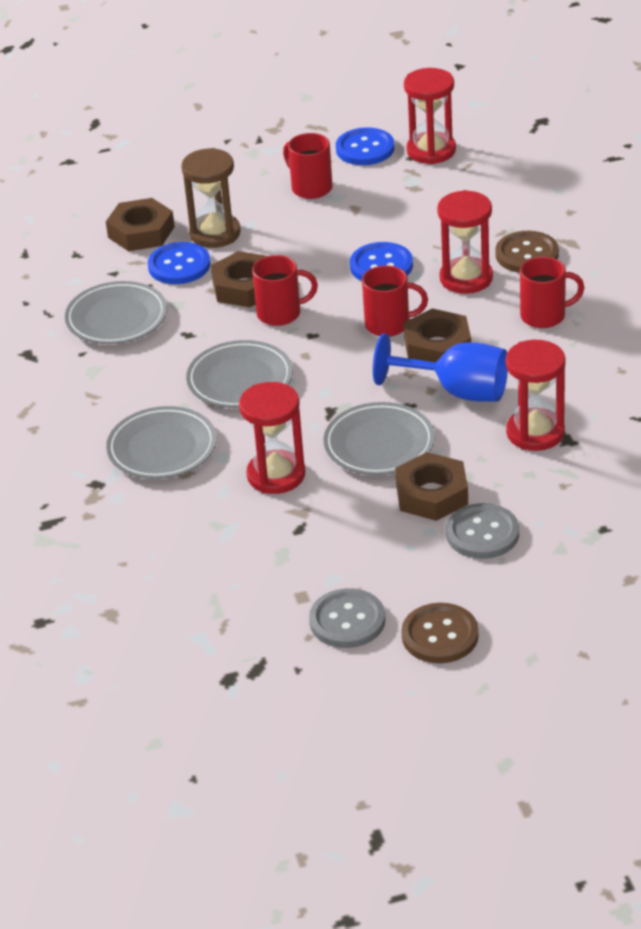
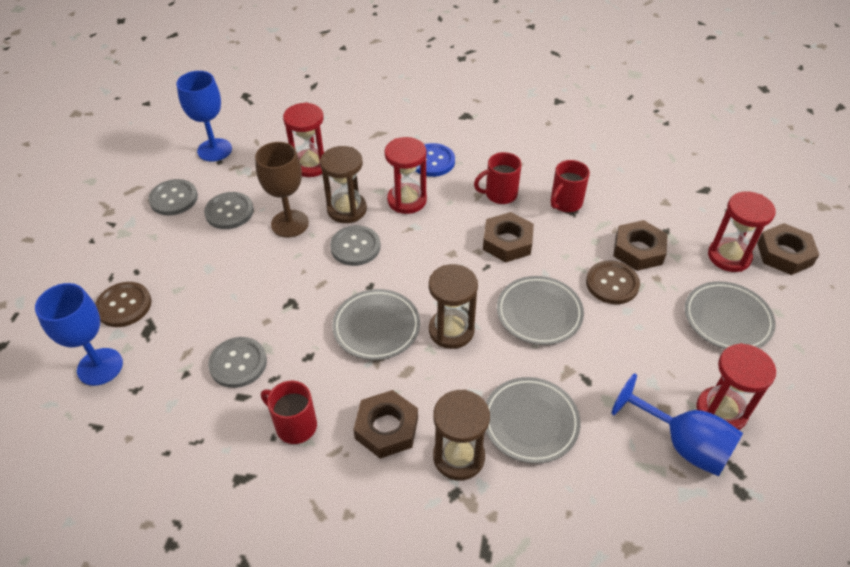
blue button: [148,242,210,284] [336,127,395,165] [350,242,413,281] = 3 -> [416,143,455,177] = 1
blue goblet: [373,333,508,402] = 1 -> [35,283,123,386] [177,71,232,162] [611,373,743,476] = 3
brown goblet: none = 0 -> [255,142,309,238] = 1
brown hourglass: [181,148,241,248] = 1 -> [320,146,367,223] [429,264,478,349] [433,389,490,481] = 3
grey button: [309,588,385,648] [446,503,519,559] = 2 -> [148,179,198,216] [204,192,254,229] [208,337,267,388] [330,225,381,266] = 4
red mug: [252,255,318,326] [283,133,332,199] [362,265,428,337] [520,257,585,328] = 4 -> [261,381,317,444] [474,152,522,204] [551,160,590,212] = 3

